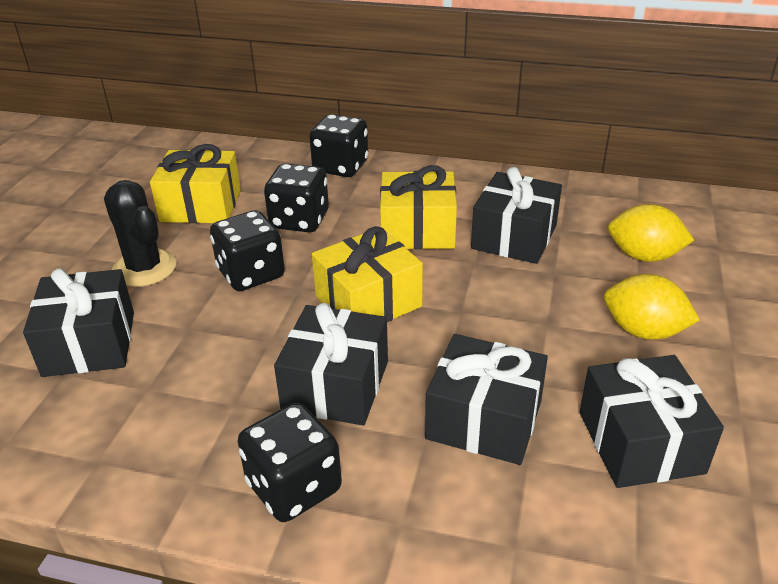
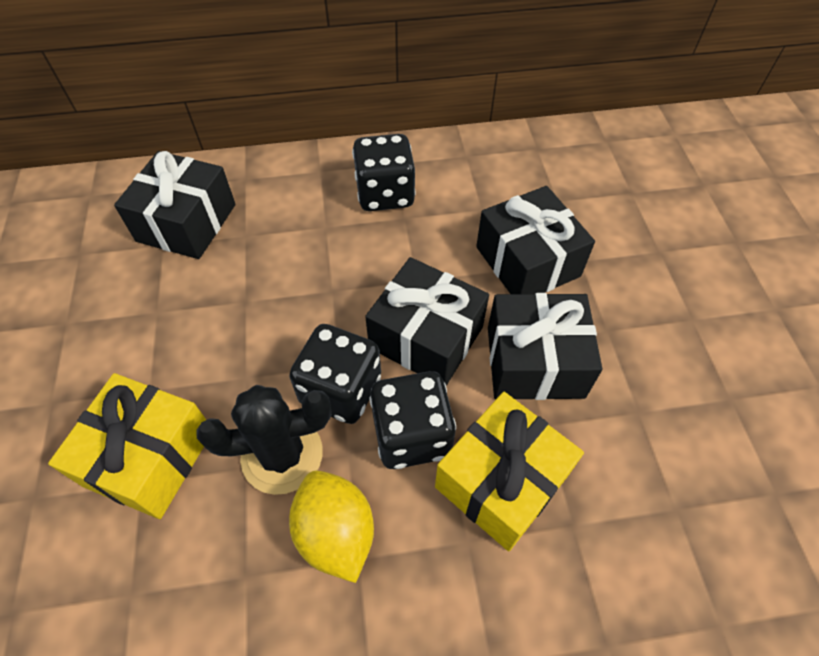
black dice: [210,210,285,291] [237,403,342,522] [264,163,329,232] [309,114,368,177] = 4 -> [289,324,381,424] [352,134,416,211] [369,371,456,469] = 3
black gift: [23,268,134,377] [274,303,388,426] [425,334,548,465] [471,167,562,264] [580,355,724,488] = 5 -> [114,151,236,259] [365,257,489,386] [476,186,595,294] [488,293,602,400] = 4
yellow gift: [150,144,241,223] [312,226,423,322] [380,165,457,249] = 3 -> [48,373,206,519] [435,392,584,551] = 2
yellow lemon: [604,274,700,340] [608,204,694,262] = 2 -> [289,470,374,583] = 1

